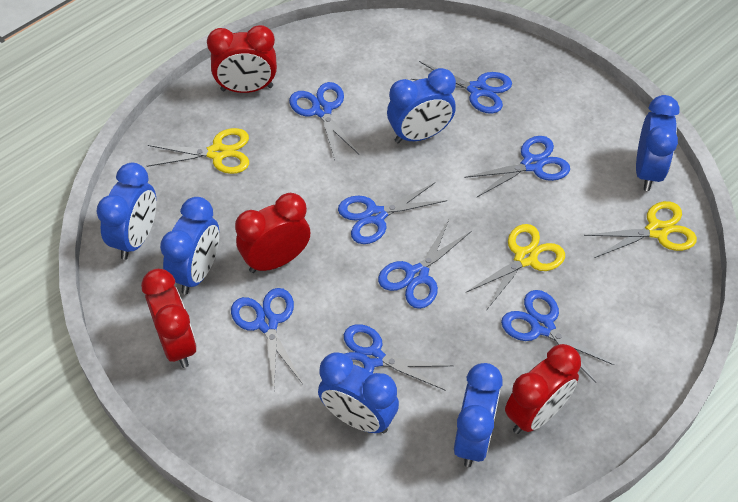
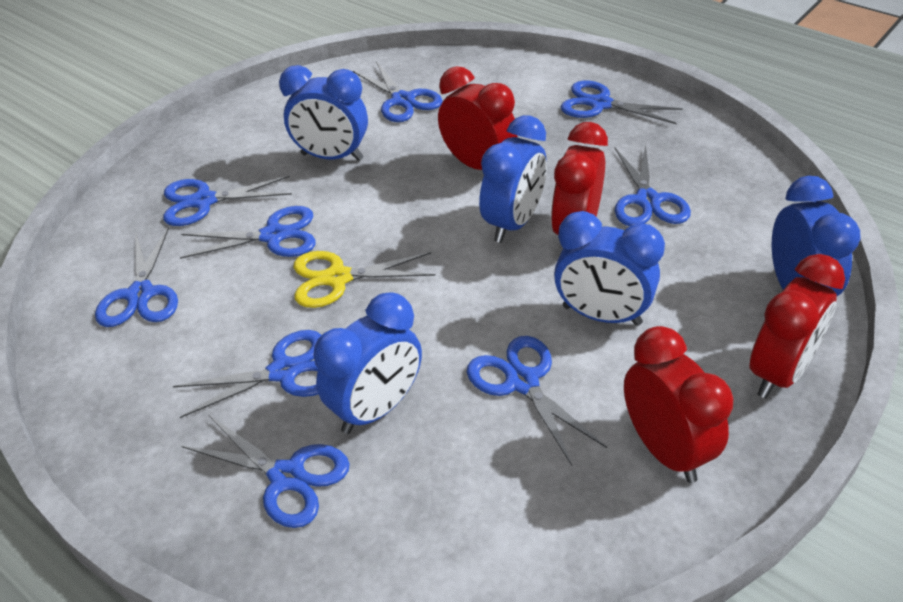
blue clock: [97,163,156,260] [160,197,219,294] [318,352,399,433] [387,68,456,143] [454,363,502,467] [636,95,679,191] = 6 -> [279,65,368,161] [313,292,422,434] [479,115,547,243] [554,211,665,326] [772,176,861,296] = 5
blue scissors: [231,288,303,388] [289,82,359,160] [338,182,447,244] [344,324,453,391] [378,220,472,309] [411,61,512,114] [464,136,570,197] [501,290,614,383] = 8 -> [95,227,178,327] [163,176,292,226] [173,330,322,418] [180,206,316,259] [181,415,350,528] [353,61,443,122] [467,336,607,466] [561,80,683,124] [615,144,691,226] = 9
yellow scissors: [147,128,249,174] [465,224,565,311] [584,201,697,258] = 3 -> [294,251,436,308] = 1

